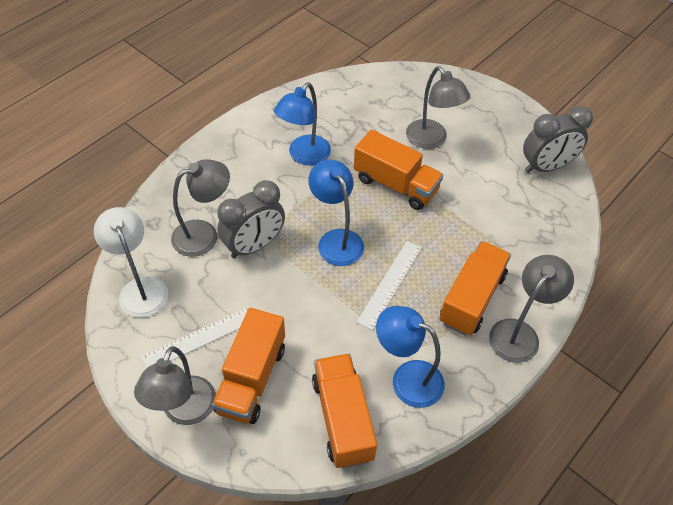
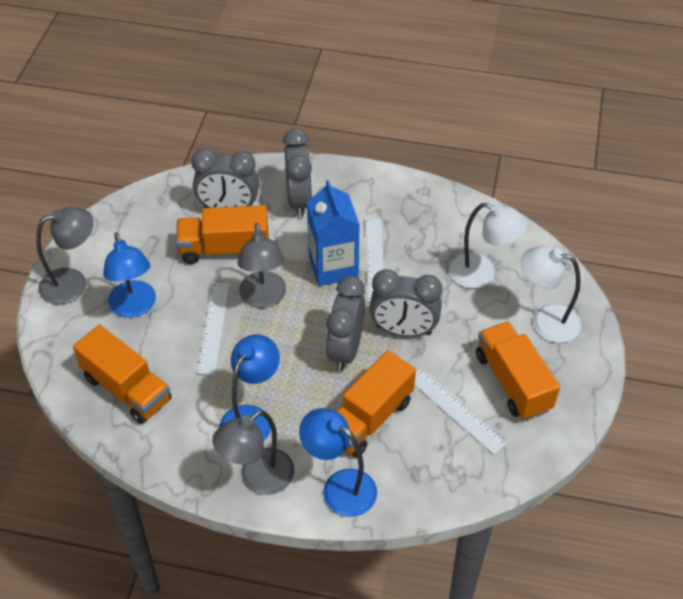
blue carton: none = 0 -> [307,180,360,286] = 1
grey clock: [217,180,285,258] [523,106,593,173] = 2 -> [191,149,259,208] [283,129,312,218] [326,276,365,372] [369,269,442,337] = 4
grey lamp: [134,346,216,425] [171,159,230,257] [406,66,470,149] [489,255,574,363] = 4 -> [36,207,94,305] [212,410,294,495] [238,223,286,308] = 3
white lamp: [94,207,168,318] = 1 -> [449,202,527,288] [521,246,581,343] = 2
white ruler: [141,306,251,368] [356,241,422,330] = 2 -> [197,283,229,375] [364,219,384,302] [415,368,507,455] = 3

